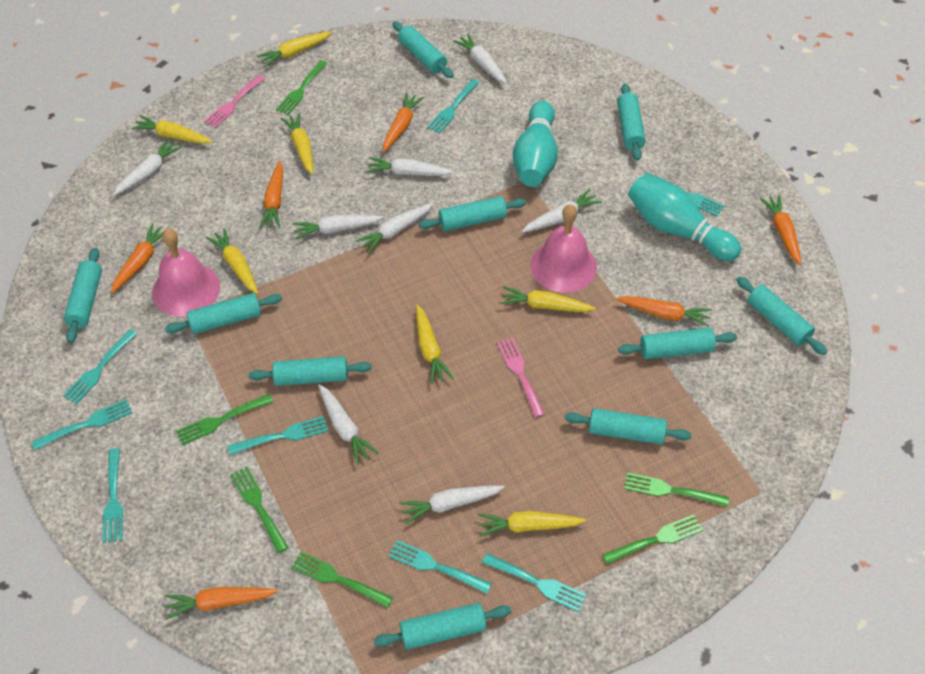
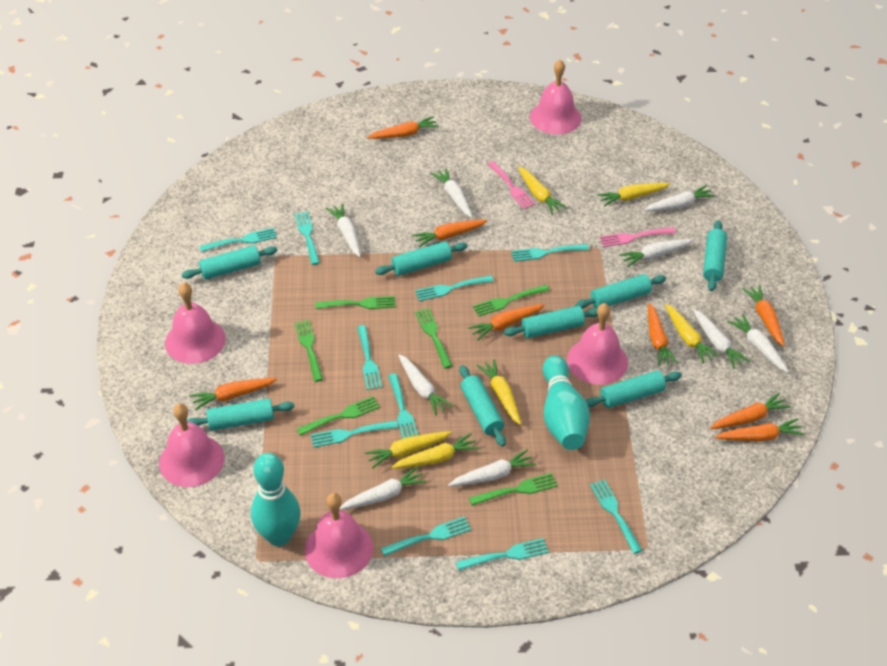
orange carrot: [111,223,163,293] [165,587,278,620] [259,161,283,228] [383,92,424,152] [616,296,712,327] [760,195,802,265] = 6 -> [190,378,277,410] [367,116,439,139] [412,220,488,247] [468,304,544,341] [648,303,678,367] [710,393,791,429] [715,418,805,441] [742,285,785,347] = 8
pink bell: [152,228,220,317] [531,204,597,293] = 2 -> [159,403,225,487] [165,283,226,364] [305,493,373,578] [530,60,581,134] [567,303,628,385] = 5
turquoise fork: [32,399,132,450] [63,329,137,404] [103,448,123,543] [228,416,329,455] [388,540,492,594] [427,79,480,134] [482,553,587,612] [643,172,724,216] = 8 -> [199,228,277,252] [295,211,320,265] [311,421,398,447] [357,325,382,390] [381,516,471,556] [388,373,418,439] [415,275,494,301] [456,538,549,570] [511,244,589,262] [590,479,642,554] = 10
turquoise rolling pin: [64,247,102,343] [165,293,282,334] [249,356,372,386] [374,603,511,650] [392,21,453,78] [419,196,526,231] [565,408,691,445] [617,84,646,161] [618,328,737,359] [736,276,827,355] = 10 -> [181,245,278,280] [187,398,294,431] [375,241,467,276] [460,365,506,447] [504,306,598,338] [575,274,666,309] [586,370,682,408] [703,221,727,291] = 8
white carrot: [113,139,182,196] [292,215,384,239] [318,384,379,465] [355,203,433,254] [366,157,454,176] [399,485,505,524] [453,34,507,84] [522,189,602,233] = 8 -> [326,204,361,257] [339,466,427,510] [398,354,453,415] [431,168,472,218] [448,449,536,486] [619,239,694,267] [643,185,716,211] [693,309,750,369] [727,314,789,373] = 9
yellow carrot: [131,115,213,144] [206,228,258,294] [257,32,332,67] [281,113,313,175] [416,304,454,384] [478,511,586,537] [500,286,596,312] = 7 -> [365,431,452,468] [391,433,479,469] [476,359,521,425] [518,167,567,215] [597,183,670,207] [665,304,720,364] = 6

